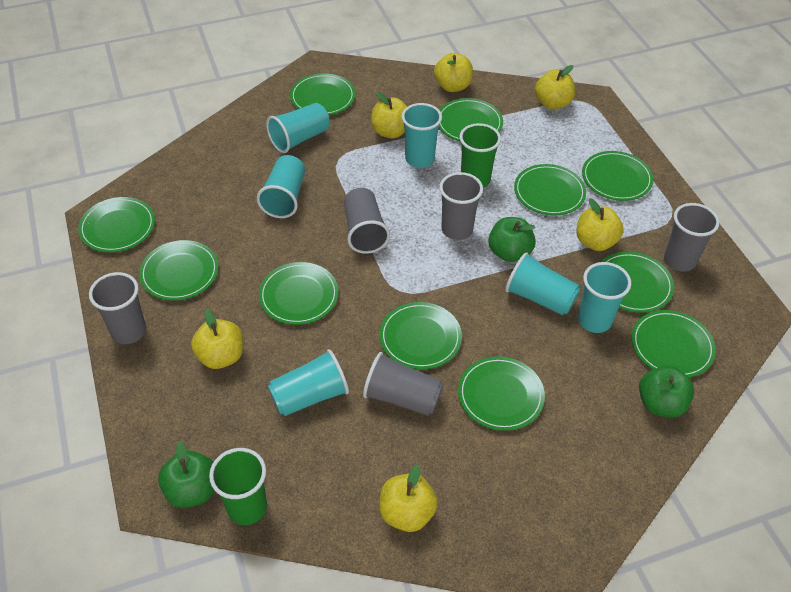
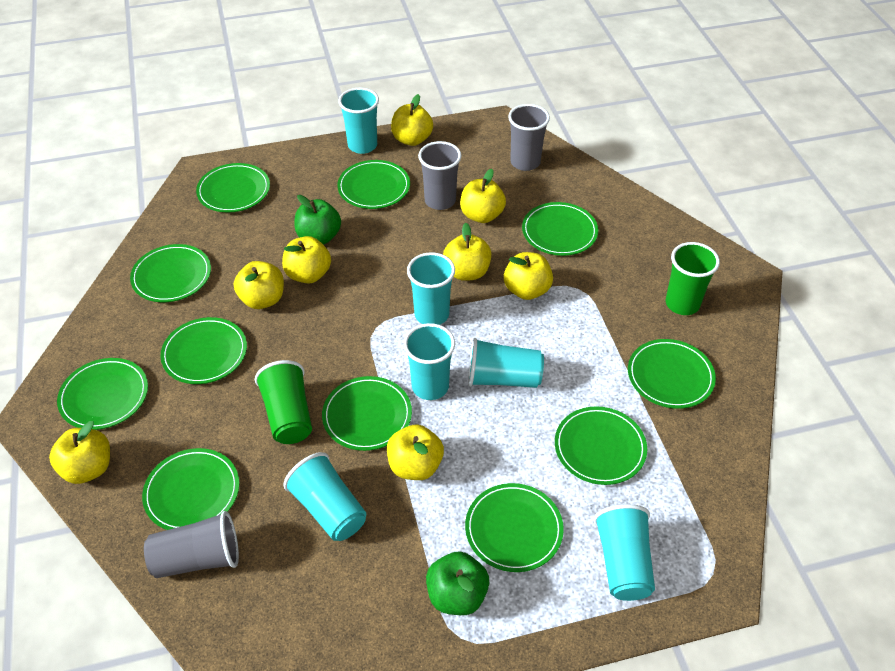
green apple: [158,441,214,508] [488,217,536,262] [639,366,694,418] = 3 -> [295,195,341,245] [426,551,489,615] = 2
grey cup: [89,272,146,344] [344,188,390,254] [363,352,443,416] [439,172,483,240] [664,203,720,272] = 5 -> [144,511,239,578] [418,141,461,210] [508,104,550,171] = 3
yellow apple: [191,309,243,369] [371,92,407,139] [379,465,438,532] [434,53,473,92] [535,65,575,110] [577,198,624,251] = 6 -> [49,421,110,484] [234,261,284,309] [282,236,331,284] [387,424,444,480] [391,94,433,146] [443,223,491,281] [460,169,506,223] [504,252,553,300] = 8

